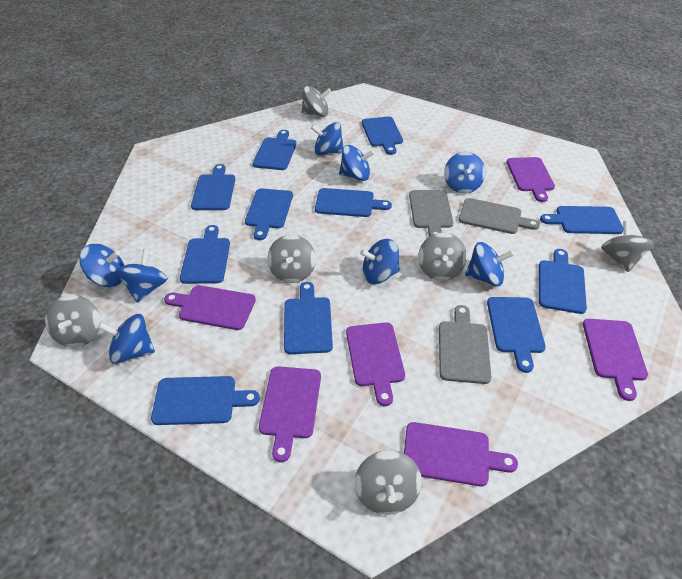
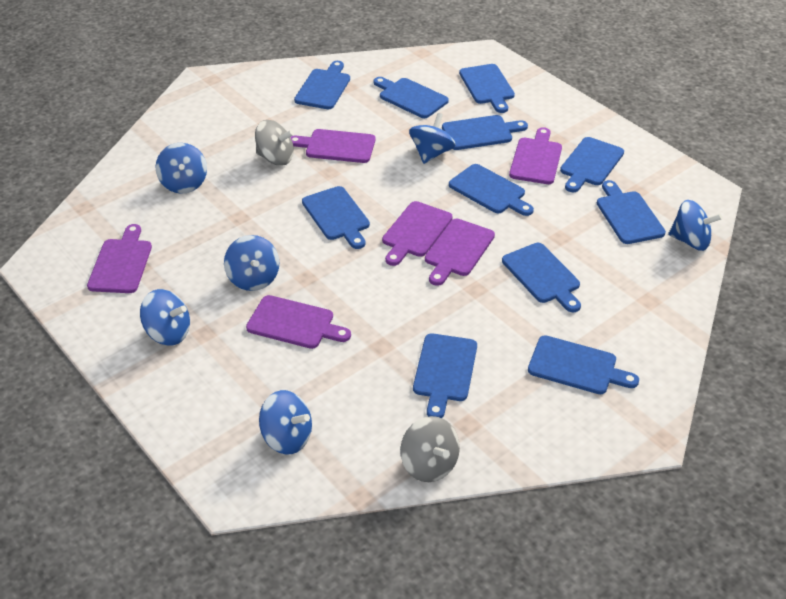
blue spinning top: [79,244,124,287] [98,314,155,364] [116,249,168,303] [311,122,344,155] [339,145,374,181] [360,239,400,284] [444,152,486,194] [465,242,514,286] = 8 -> [140,289,190,346] [156,143,207,194] [224,235,279,291] [259,390,312,454] [409,113,456,164] [668,200,722,251] = 6
grey cutting board: [409,190,453,237] [439,305,491,384] [459,198,540,234] = 3 -> none = 0
grey spinning top: [45,294,100,347] [267,235,316,283] [301,86,331,117] [354,450,422,515] [418,233,467,281] [601,221,654,272] = 6 -> [255,120,294,166] [400,416,460,482] = 2

